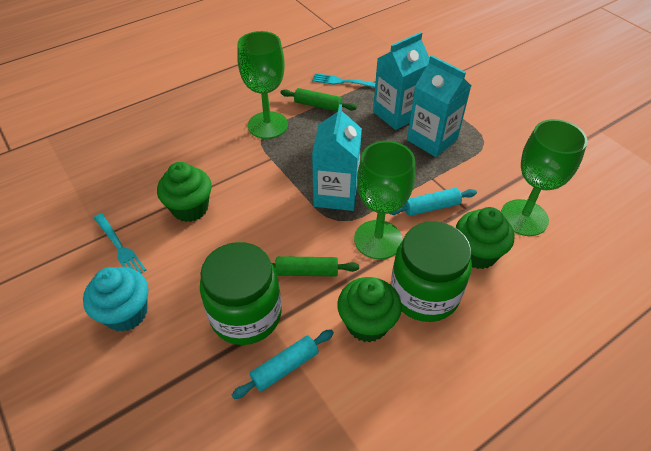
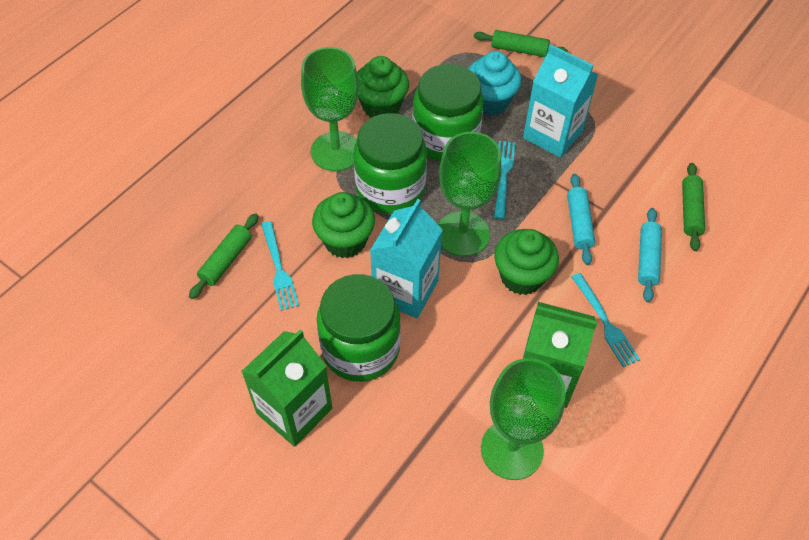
green carton: none = 0 -> [241,329,332,447] [523,302,597,408] = 2
green jar: [200,242,282,345] [391,221,472,322] = 2 -> [317,274,401,382] [354,113,427,214] [412,64,484,161] = 3
green rolling pin: [272,256,359,276] [281,88,357,112] = 2 -> [189,213,259,299] [474,30,568,57] [682,163,705,251] = 3
turquoise carton: [312,104,362,211] [373,32,430,130] [407,55,471,157] = 3 -> [370,199,443,318] [523,44,599,158] = 2
turquoise fork: [94,213,146,274] [312,73,375,88] = 2 -> [261,221,299,311] [494,141,515,219] [572,273,640,367] = 3

